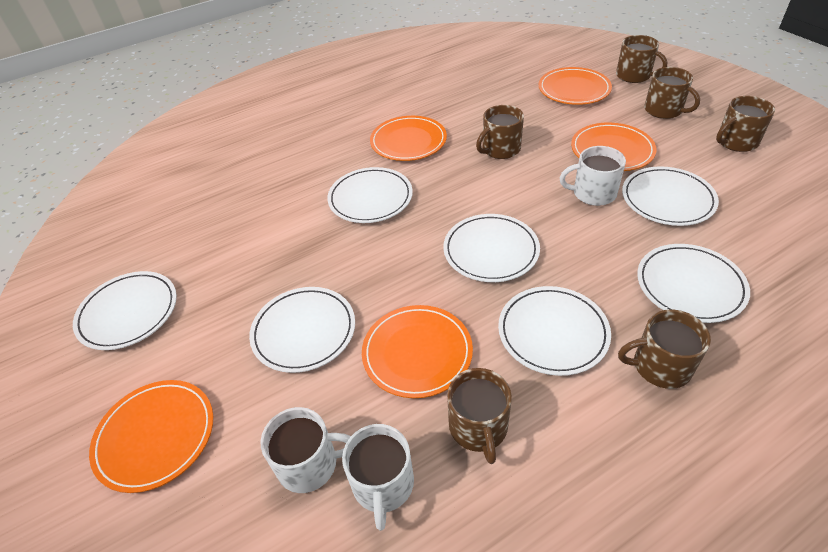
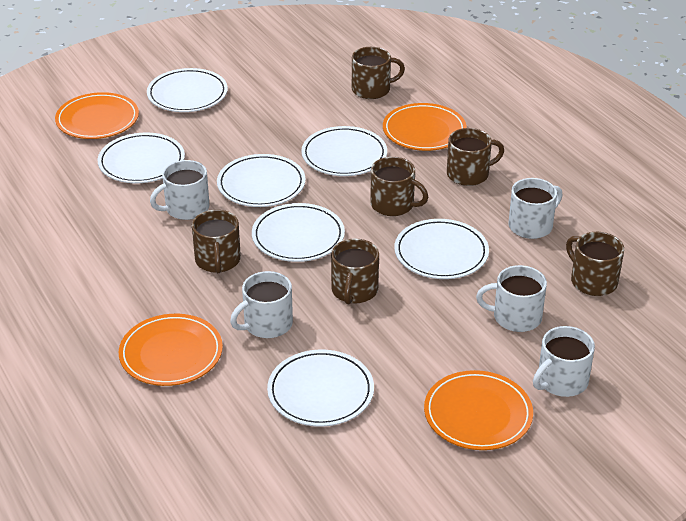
orange plate: [89,380,213,493] [362,305,473,398] [370,116,447,161] [539,67,612,105] [571,123,657,171] = 5 -> [55,92,139,139] [119,314,223,386] [383,103,467,151] [424,370,533,450] = 4
white mug: [260,407,351,493] [342,424,414,531] [560,146,626,206] = 3 -> [150,160,210,220] [230,271,293,338] [476,265,547,332] [508,178,563,239] [533,326,595,397] = 5

